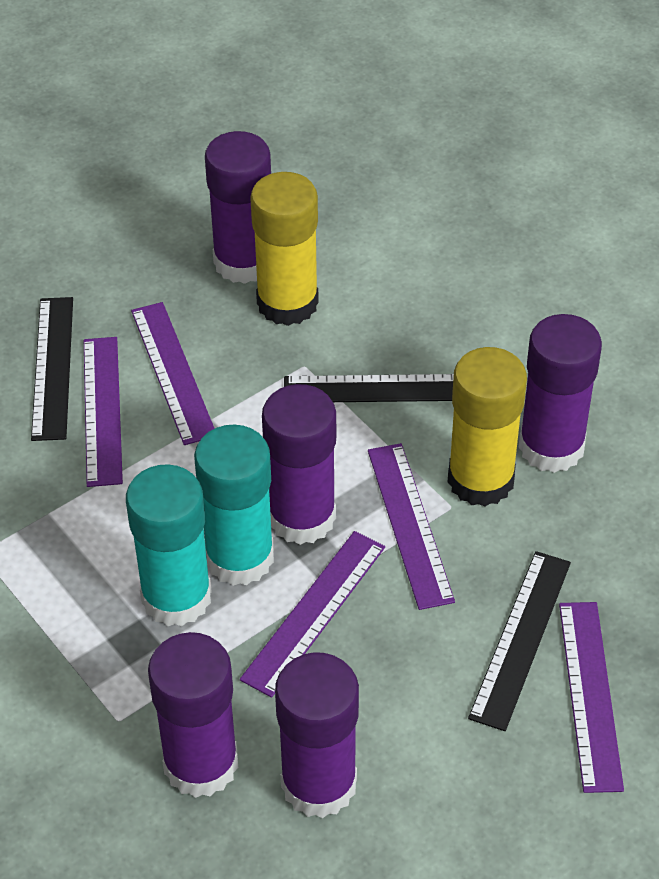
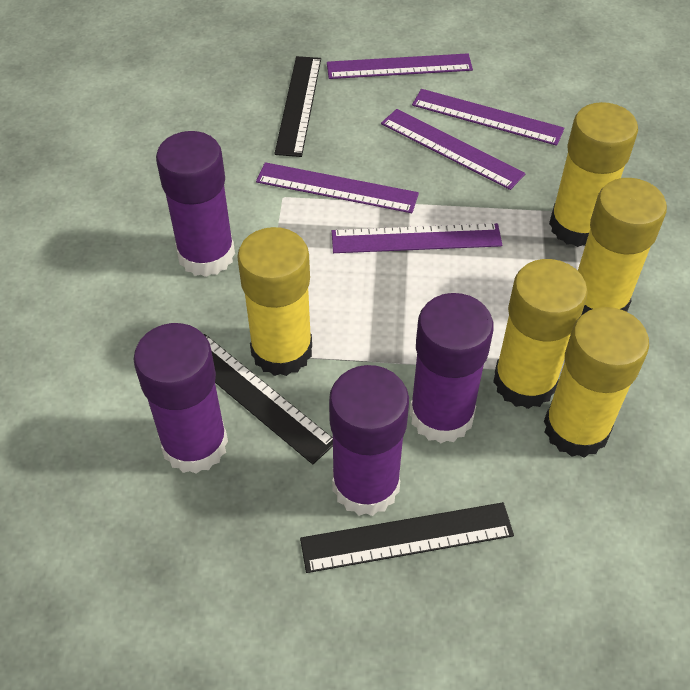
purple glue stick: [148,632,238,798] [205,131,271,284] [262,384,336,545] [275,652,359,818] [518,314,602,473] = 5 -> [134,323,228,474] [156,131,235,277] [329,365,409,516] [409,293,494,443] = 4
turquoise glue stick: [126,464,212,626] [194,425,274,586] = 2 -> none = 0
yellow glue stick: [250,172,319,326] [448,347,527,507] = 2 -> [237,227,312,376] [493,259,588,409] [544,307,649,458] [549,102,638,247] [578,178,667,315] = 5

